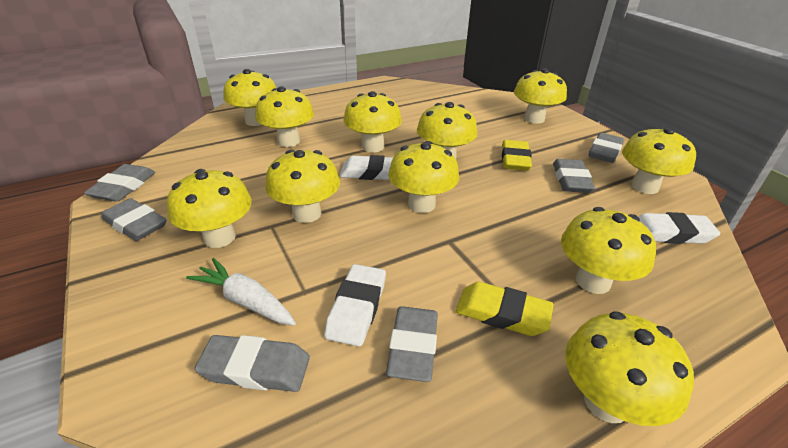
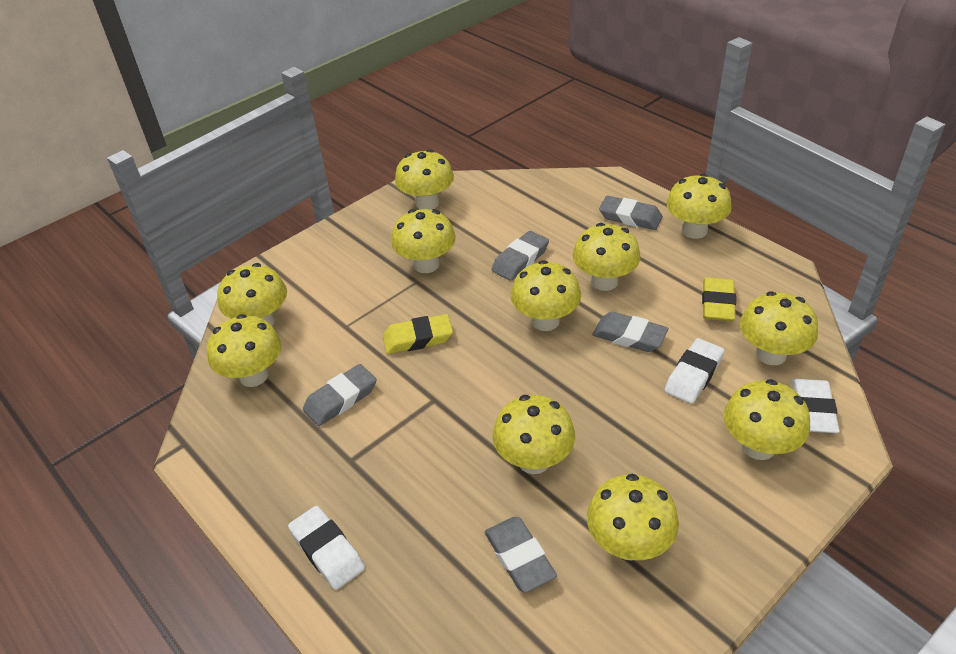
grey eraser: [84,164,155,202] [101,198,167,241] [195,335,310,392] [386,306,438,382] [553,159,595,193] [589,133,624,163] = 6 -> [303,364,377,426] [485,517,557,593] [491,231,549,281] [592,312,669,352] [599,196,663,230] = 5
white carrot: [186,258,296,325] = 1 -> none = 0

